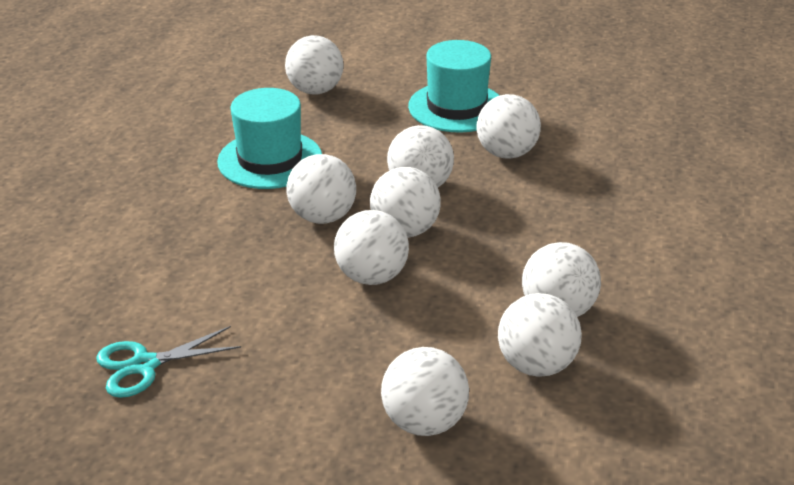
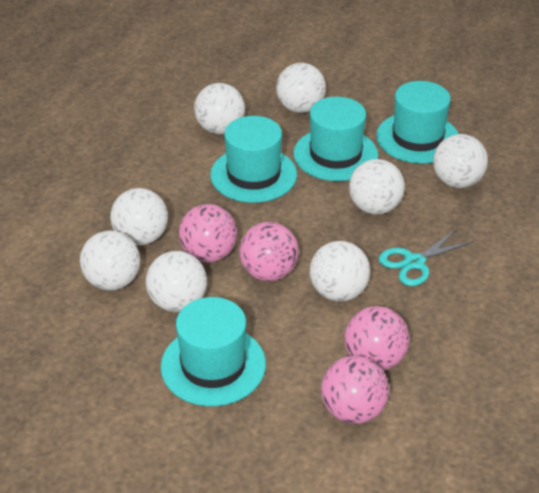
pink ball: none = 0 -> [179,204,237,263] [239,222,299,281] [321,356,389,424] [344,306,409,370] = 4
turquoise hat: [217,88,322,189] [408,40,500,132] = 2 -> [161,297,266,406] [210,116,297,203] [293,97,378,181] [376,81,459,164] = 4
white ball: [285,35,344,94] [287,154,356,224] [334,210,409,285] [370,167,441,238] [381,347,469,436] [387,125,454,187] [477,94,541,159] [498,293,582,377] [522,242,601,317] = 9 -> [80,231,141,290] [110,188,168,245] [146,251,207,312] [194,83,245,134] [276,63,326,113] [310,241,370,301] [349,159,405,215] [433,134,488,188] = 8

